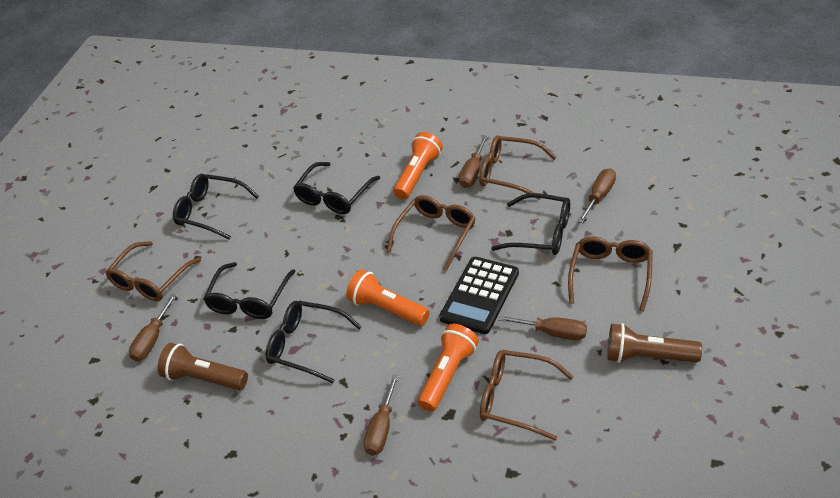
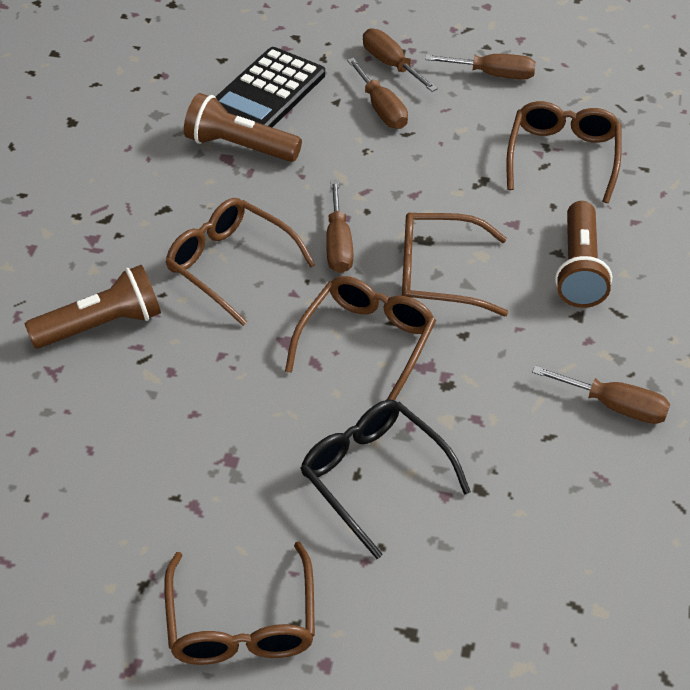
black glasses: [173,174,259,240] [204,262,296,319] [265,301,362,383] [293,162,380,214] [491,193,570,255] = 5 -> [300,400,471,559] = 1
brown flashlight: [158,343,248,390] [607,323,702,363] = 2 -> [25,265,161,349] [184,93,302,162] [555,201,612,308] = 3
orange flashlight: [346,270,430,326] [393,132,443,199] [418,324,479,412] = 3 -> none = 0

